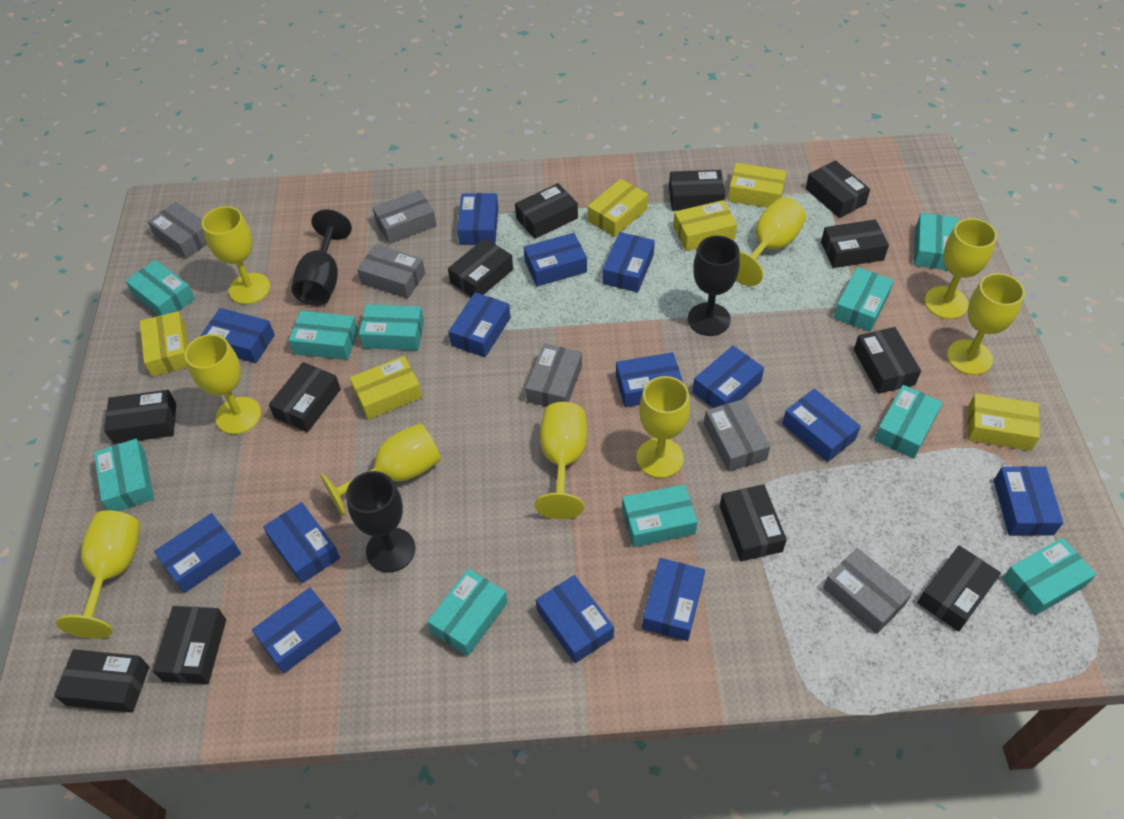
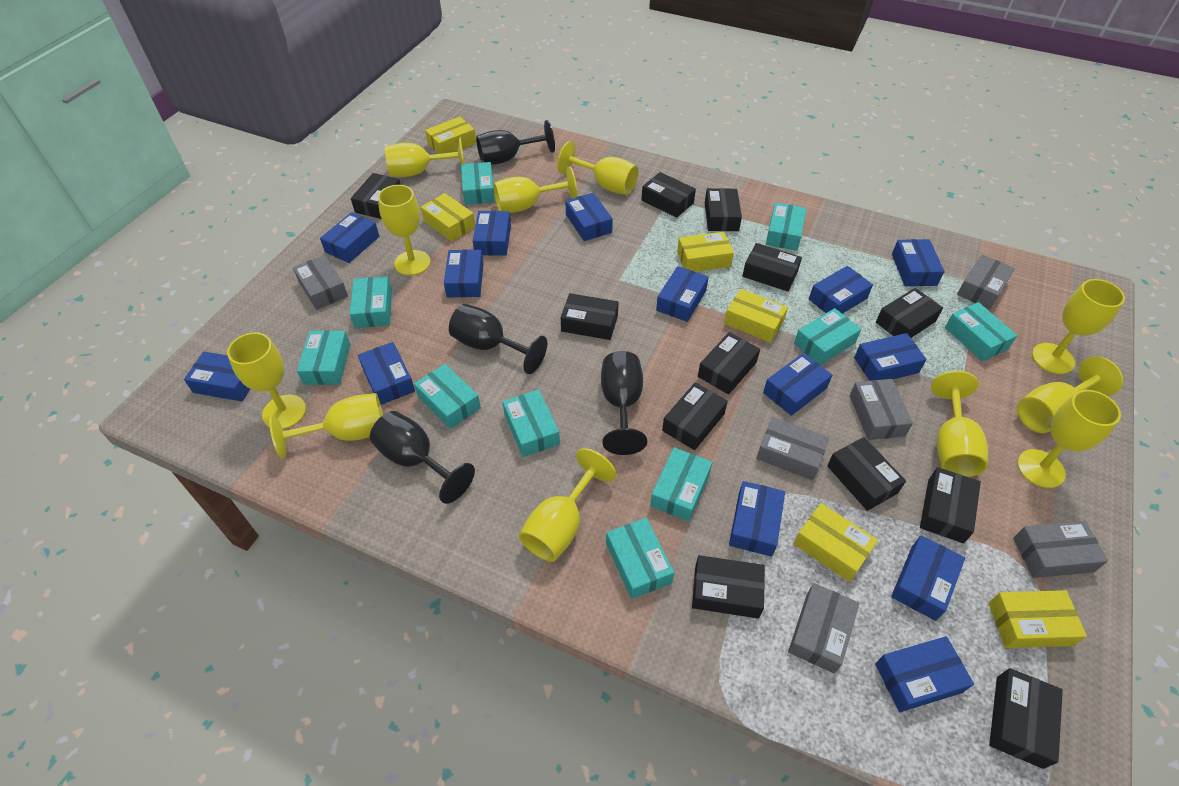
black goblet: [292,209,352,306] [346,471,415,573] [688,236,740,336] = 3 -> [370,411,475,504] [449,304,547,374] [476,120,555,165] [601,351,647,455] = 4
yellow goblet: [56,510,140,638] [185,334,261,434] [202,206,270,304] [320,424,441,517] [535,402,587,519] [637,376,690,478] [736,197,806,286] [925,218,997,319] [947,273,1025,375] = 9 -> [227,332,306,429] [269,393,383,459] [378,185,431,276] [385,137,465,177] [493,166,577,213] [519,448,616,562] [557,141,638,195] [931,371,988,477] [1017,356,1123,433] [1017,390,1121,488] [1032,279,1125,374] = 11

